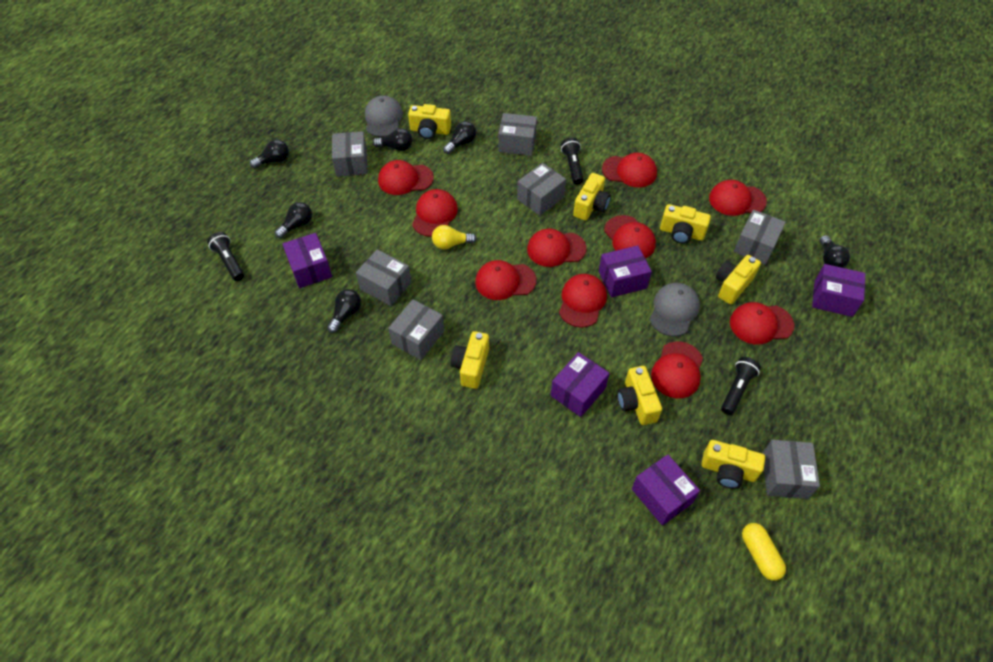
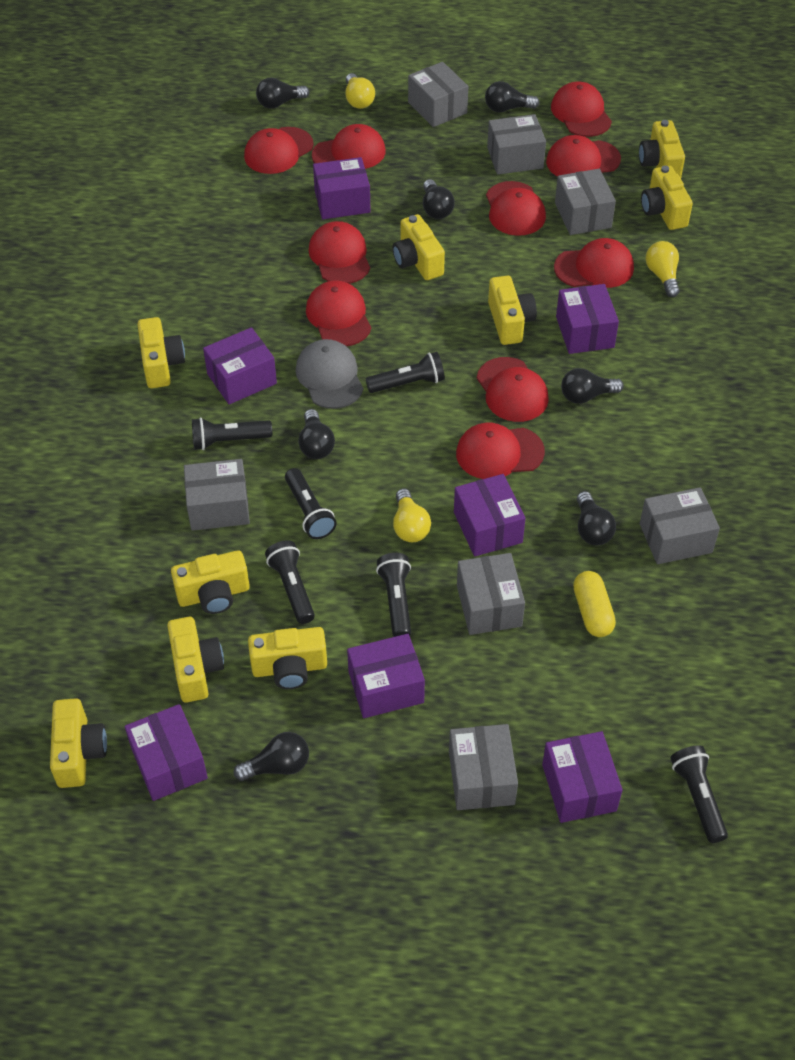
black flashlight: [207,232,244,281] [561,138,583,185] [721,357,761,415] = 3 -> [192,417,272,450] [265,540,315,624] [285,468,337,539] [366,352,445,393] [376,553,411,637] [670,745,728,843] = 6
black light bulb: [250,139,289,168] [275,202,312,238] [327,289,361,333] [373,128,412,151] [443,121,476,154] [820,235,850,268] = 6 -> [234,732,309,781] [256,77,309,109] [298,409,335,459] [423,179,455,219] [485,81,539,112] [561,368,624,404] [577,491,616,545] = 7
grey cap: [365,95,403,137] [649,283,700,336] = 2 -> [295,339,363,409] = 1
purple box: [283,233,332,288] [551,352,609,417] [599,246,652,297] [632,454,700,526] [812,264,865,317] = 5 -> [125,704,208,801] [203,327,277,404] [313,157,371,219] [347,634,425,718] [454,474,525,557] [542,731,623,823] [556,284,619,354] = 7
yellow camera: [408,104,451,139] [450,331,489,389] [573,173,611,221] [617,366,662,425] [660,204,711,244] [702,440,765,489] [716,255,761,304] = 7 -> [50,698,107,788] [137,317,185,388] [167,617,224,703] [171,550,250,614] [248,627,327,689] [392,214,445,280] [488,276,537,345] [639,120,685,178] [641,166,693,230] = 9
yellow light bulb: [432,225,477,249] = 1 -> [346,73,375,109] [393,489,431,542] [645,241,680,297] = 3

